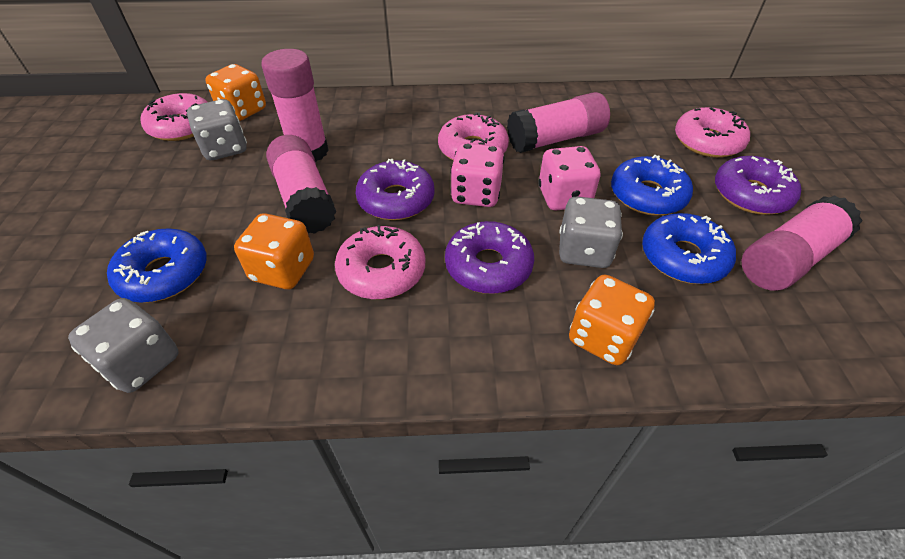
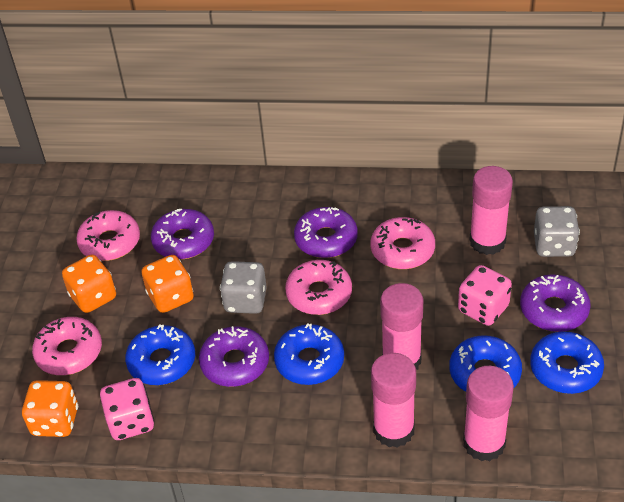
blue donut: [107,229,207,303] [611,155,693,215] [642,213,736,284] = 3 -> [125,324,195,385] [274,323,344,385] [449,335,522,392] [530,331,604,394] = 4
grey dice: [68,298,179,393] [187,99,247,160] [559,196,623,268] = 3 -> [220,261,267,314] [534,206,580,257] = 2
purple donut: [356,159,435,220] [445,221,534,294] [715,156,801,215] = 3 -> [151,209,214,260] [199,326,269,387] [294,207,358,258] [520,274,591,332] = 4

